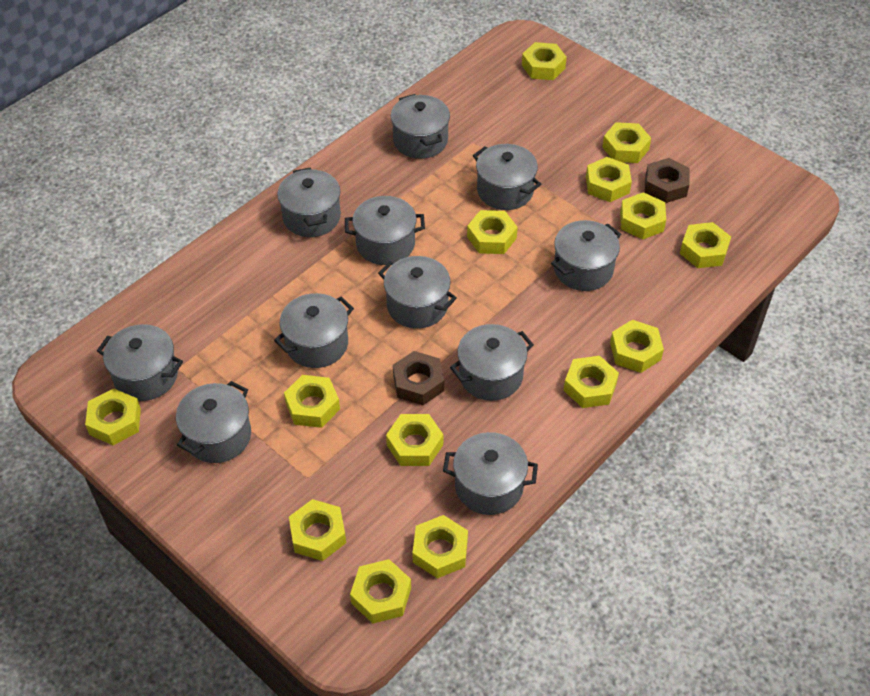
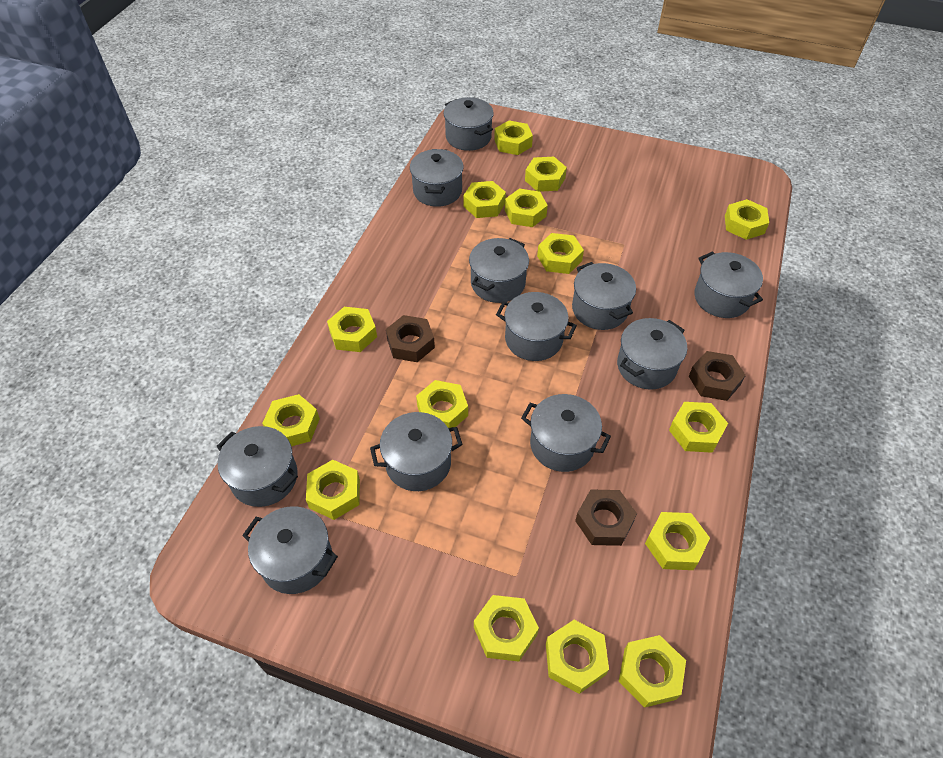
brown nut: [393,351,444,405] [645,158,690,203] = 2 -> [386,315,435,362] [575,490,637,546] [689,351,746,401] = 3
yellow nut: [85,388,141,445] [284,375,340,428] [289,499,346,561] [350,559,411,624] [386,414,443,466] [412,515,468,579] [467,210,518,254] [522,42,567,80] [564,356,619,408] [586,157,632,202] [602,122,651,163] [610,320,664,373] [620,192,666,240] [680,222,731,268] = 14 -> [262,394,320,446] [306,460,360,520] [327,307,377,352] [416,380,468,428] [463,181,506,218] [474,595,539,662] [494,121,533,155] [505,189,548,227] [525,157,567,192] [537,233,584,274] [546,620,609,694] [619,635,686,708] [645,512,710,570] [669,402,728,453] [725,199,769,240] = 15

